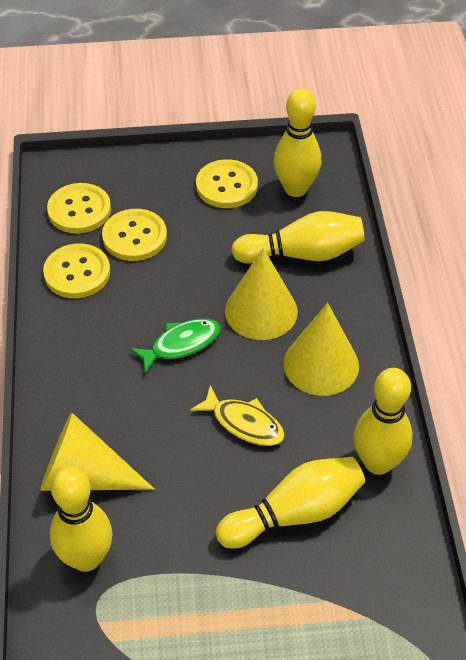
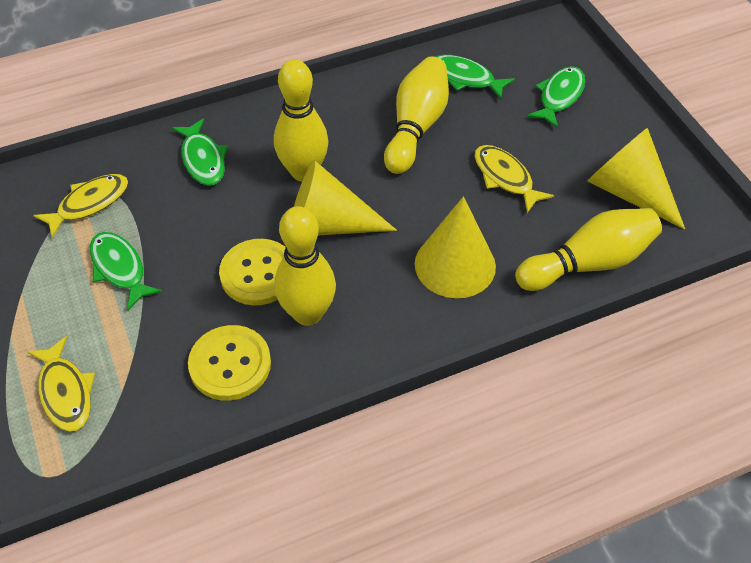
green fish: [130,318,221,374] = 1 -> [90,232,162,310] [172,118,228,186] [435,55,515,99] [527,66,585,128] = 4
yellow bowling pin: [50,467,113,572] [216,457,365,549] [231,211,365,264] [274,88,321,197] [354,368,413,475] = 5 -> [274,59,329,182] [274,206,336,326] [384,56,449,174] [515,208,662,291] = 4
yellow button: [43,244,110,298] [47,183,111,234] [102,209,167,261] [196,159,258,208] = 4 -> [188,325,271,401] [219,239,286,305] = 2
yellow fish: [190,385,285,446] = 1 -> [27,336,95,432] [33,174,128,238] [474,145,554,213] = 3

